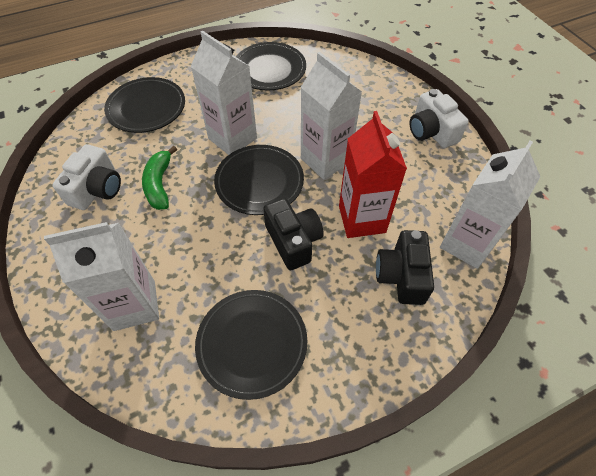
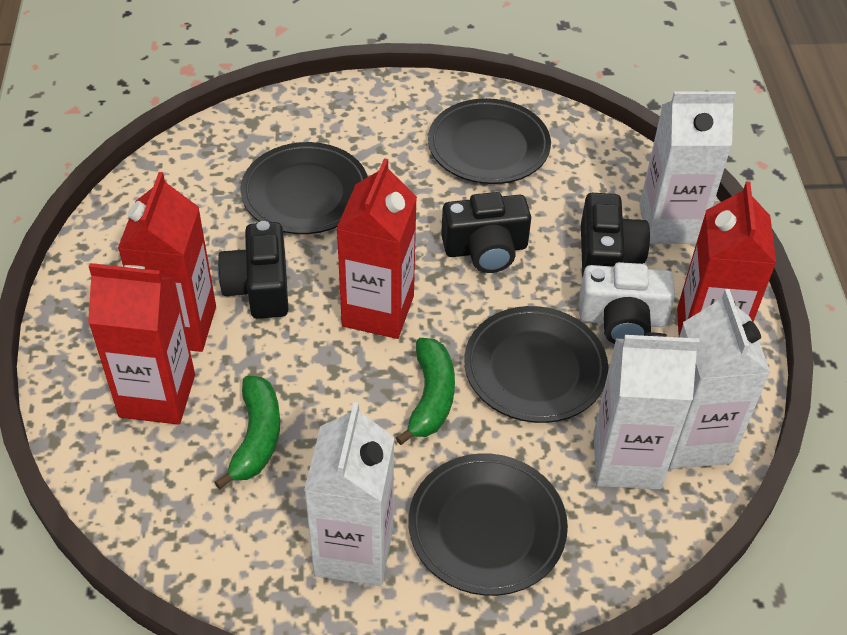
black camera: [263,198,324,270] [376,230,434,305] = 2 -> [218,221,288,319] [441,192,531,273] [581,193,650,278] = 3
green banana: [142,146,177,210] = 1 -> [214,376,280,489] [396,338,455,445] = 2
red carton: [339,111,407,238] = 1 -> [88,263,195,425] [118,172,216,352] [336,158,417,339] [677,181,776,336] = 4
white camera: [52,144,121,210] [410,89,468,148] = 2 -> [579,262,675,344] = 1

